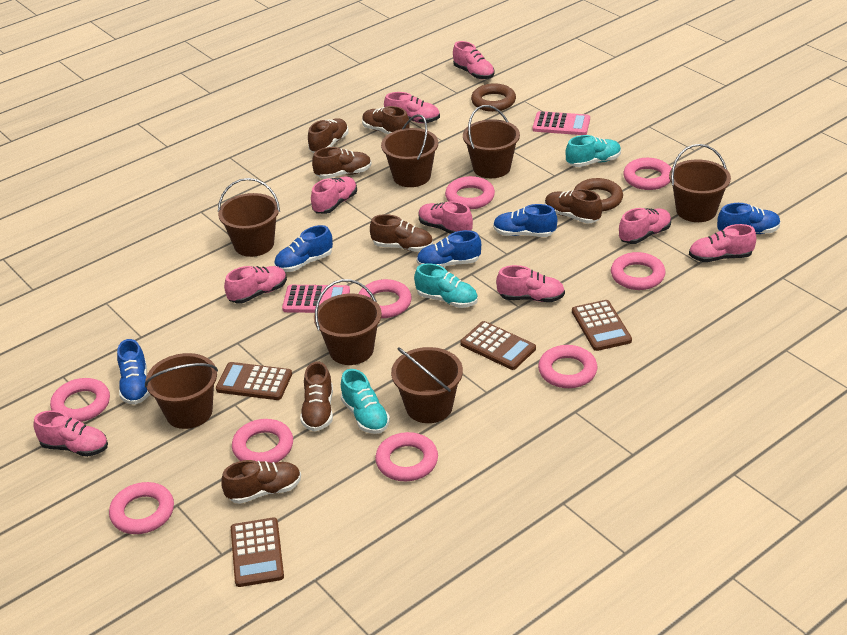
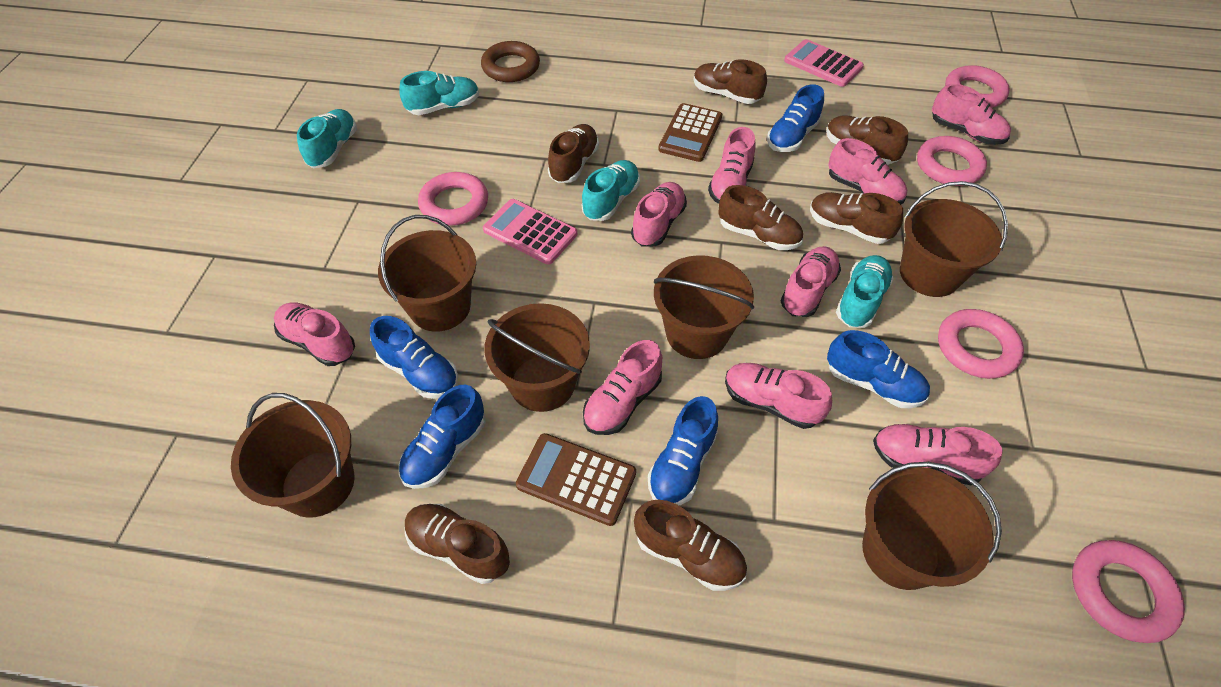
brown bucket: [145,353,218,429] [218,178,280,257] [314,279,382,365] [381,114,438,187] [391,347,463,423] [463,105,520,178] [669,144,731,222] = 7 -> [231,393,354,518] [378,215,476,332] [484,303,590,412] [654,255,754,359] [862,462,1002,590] [900,181,1008,297] = 6
brown calculator: [216,362,292,400] [231,517,284,587] [460,321,536,370] [572,300,632,351] = 4 -> [516,433,636,526] [658,103,722,162] = 2
brown ring: [471,83,516,112] [574,178,623,211] = 2 -> [481,41,540,82] = 1
pink ring: [50,378,110,422] [109,482,174,534] [232,419,293,463] [359,279,412,318] [375,432,438,481] [445,176,495,209] [538,345,597,388] [611,252,666,290] [623,158,672,190] = 9 -> [418,172,488,226] [917,136,987,186] [938,309,1024,379] [945,65,1010,108] [1072,540,1185,643] = 5
turquoise shoe: [341,369,390,434] [414,264,478,308] [565,135,621,167] = 3 -> [297,109,357,168] [399,71,479,115] [582,160,640,221] [836,255,894,328] = 4

